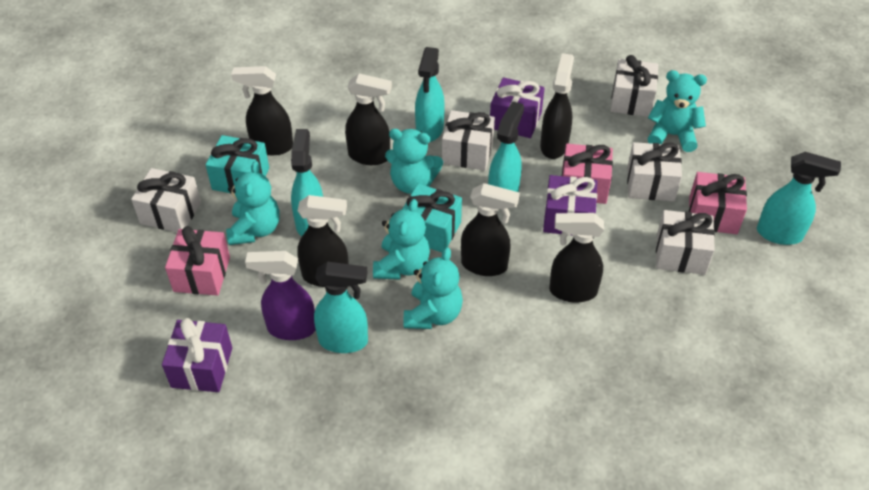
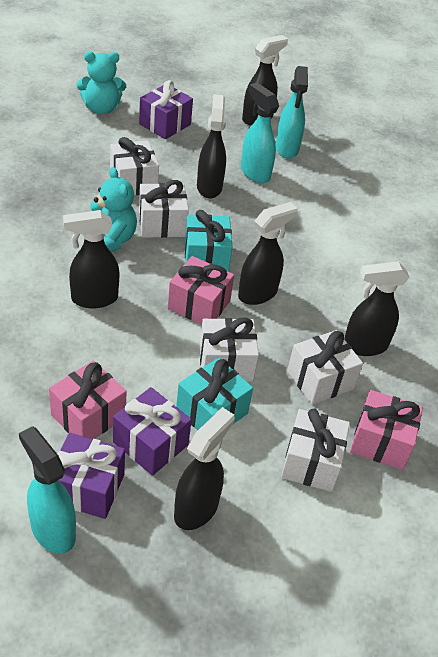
purple spray bottle: [245,251,316,340] = 1 -> none = 0
turquoise spray bottle: [291,129,323,236] [314,261,368,353] [415,47,445,142] [488,101,524,192] [757,152,841,245] = 5 -> [19,426,76,554] [241,83,279,183] [276,66,308,159] = 3
turquoise teddy bear: [226,161,280,245] [373,199,430,279] [385,129,443,194] [404,247,463,329] [648,70,707,152] = 5 -> [77,52,126,114] [90,167,137,252] = 2

